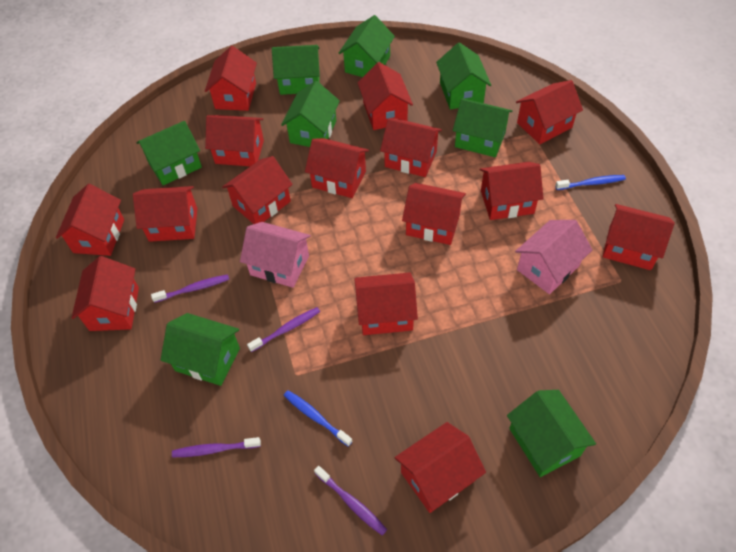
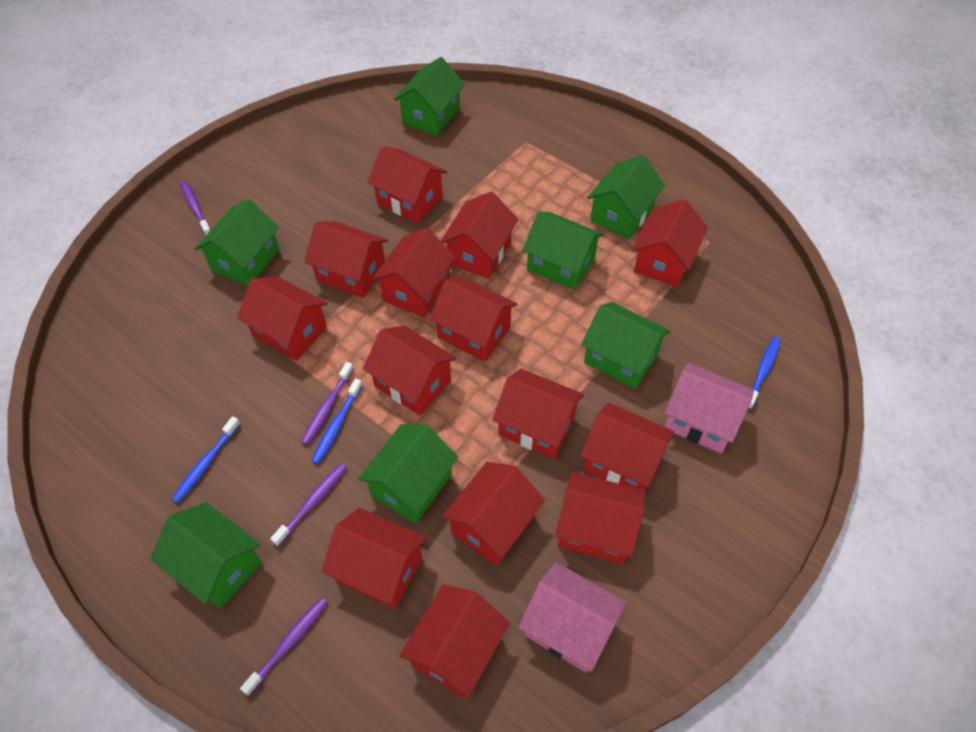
blue toothbrush: [284,390,353,447] [555,175,626,190] = 2 -> [172,416,240,503] [311,378,363,464] [748,337,781,410] = 3
green house: [136,121,202,185] [161,313,240,386] [272,45,320,95] [281,81,340,147] [339,15,395,77] [436,42,491,110] [453,98,513,157] [507,390,596,477] = 8 -> [150,502,262,609] [195,199,279,286] [358,424,458,524] [394,57,465,136] [522,212,604,290] [581,302,670,389] [587,155,665,240] = 7
red house: [56,184,124,256] [71,256,139,331] [133,186,197,242] [205,46,257,111] [205,115,264,166] [222,156,293,224] [305,138,369,198] [354,272,418,335] [357,62,413,130] [380,118,442,177] [395,422,486,513] [402,183,466,245] [480,162,544,220] [516,80,583,144] [603,204,675,270] = 15 -> [237,276,328,361] [304,221,388,298] [321,508,426,609] [363,326,457,416] [367,146,447,223] [372,228,455,318] [399,584,510,699] [429,277,517,362] [441,191,518,279] [442,462,545,566] [492,369,584,459] [555,472,645,564] [580,403,674,490] [632,199,708,287] = 14

